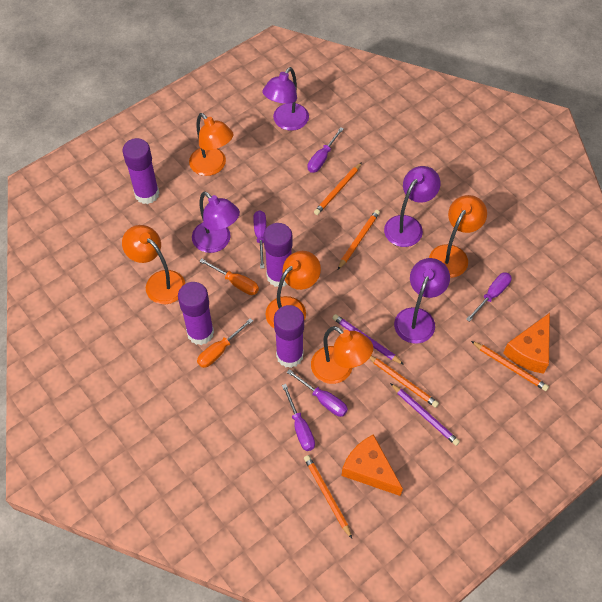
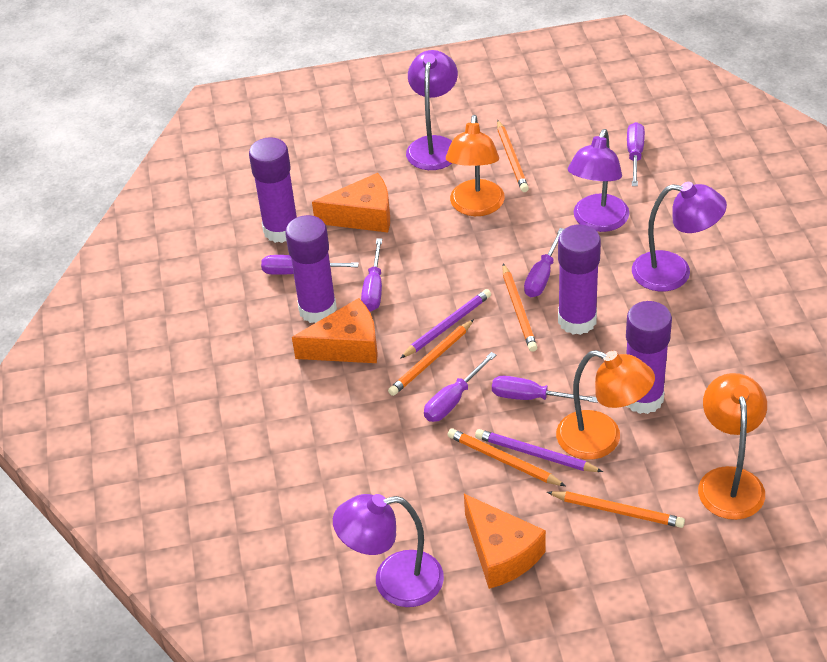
orange cheese: [342,434,403,496] [503,313,550,374] = 2 -> [292,298,378,363] [312,173,390,233] [464,494,546,589] = 3
orange lamp: [122,225,185,304] [189,113,233,176] [265,251,321,328] [311,326,373,384] [429,195,487,278] = 5 -> [446,115,505,216] [556,350,655,460] [698,373,767,520] = 3
orange screwdriver: [197,318,253,368] [199,259,259,295] = 2 -> none = 0
purple screwdriver: [253,210,266,269] [282,384,315,451] [287,369,348,417] [307,127,344,173] [466,272,512,322] = 5 -> [261,255,359,275] [361,239,382,312] [424,352,496,422] [492,376,598,403] [524,228,564,297] [627,122,645,186] = 6

